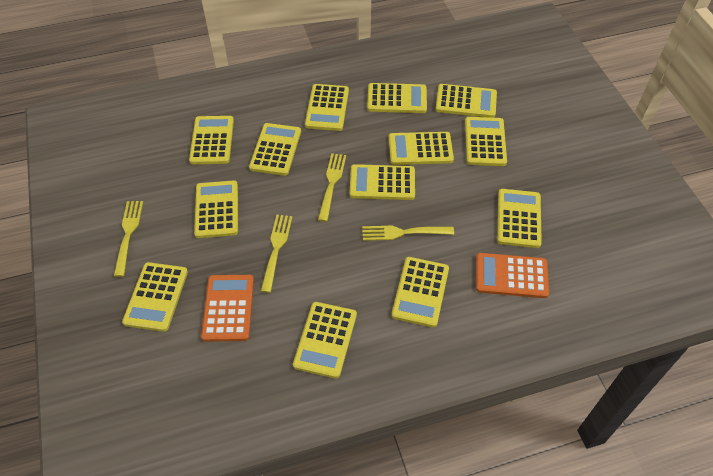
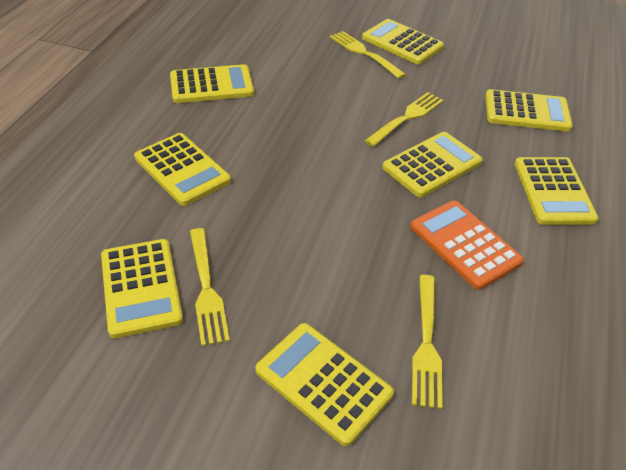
orange calculator: [201,275,254,342] [476,253,549,298] = 2 -> [410,200,524,290] = 1
yellow calculator: [122,262,188,332] [189,116,234,164] [194,180,238,238] [249,123,301,176] [293,302,357,379] [305,84,349,131] [349,164,415,200] [367,83,427,113] [389,132,454,165] [392,257,449,328] [435,84,497,118] [465,117,507,166] [497,189,542,248] = 13 -> [101,239,183,339] [134,133,231,206] [170,64,254,103] [255,323,394,447] [362,19,444,65] [382,132,483,198] [485,89,573,132] [515,157,599,225] = 8

